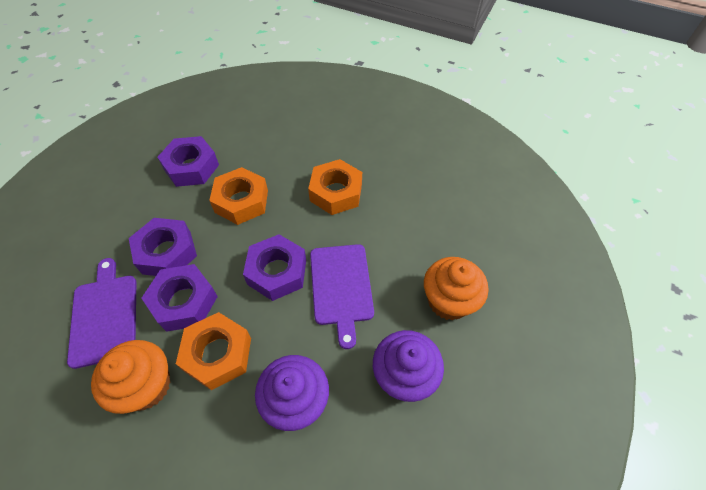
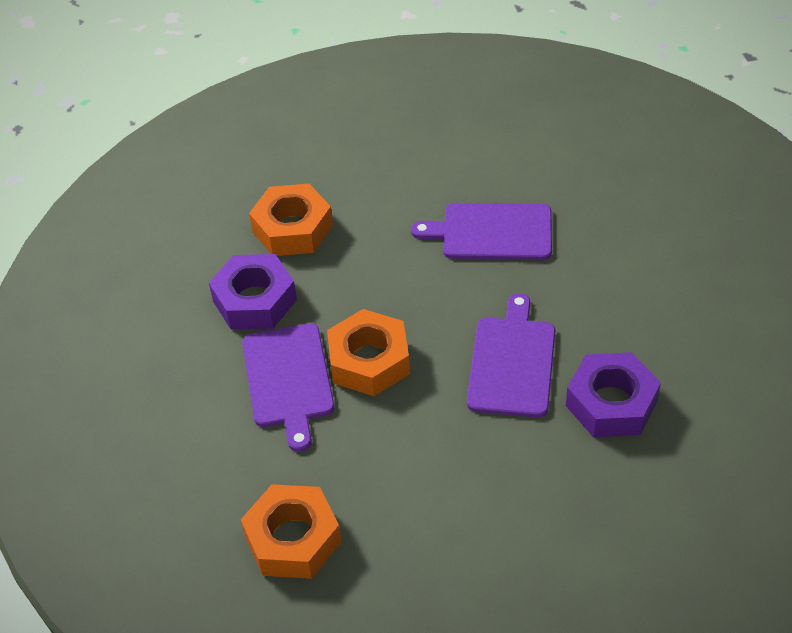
orange cupcake: [91,340,170,414] [424,257,488,320] = 2 -> none = 0
purple cupcake: [255,355,329,431] [373,330,444,402] = 2 -> none = 0
purple cutting board: [67,258,136,369] [310,244,374,349] = 2 -> [242,323,335,452] [411,203,552,260] [467,293,555,418] = 3
purple nut: [129,218,197,276] [141,264,218,332] [157,136,219,187] [243,234,306,301] = 4 -> [209,254,297,329] [566,352,661,437] = 2

